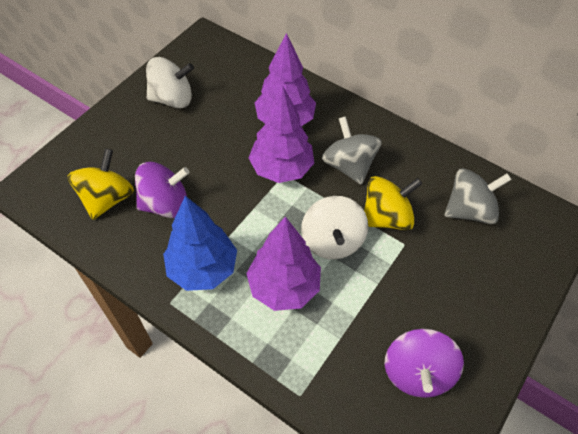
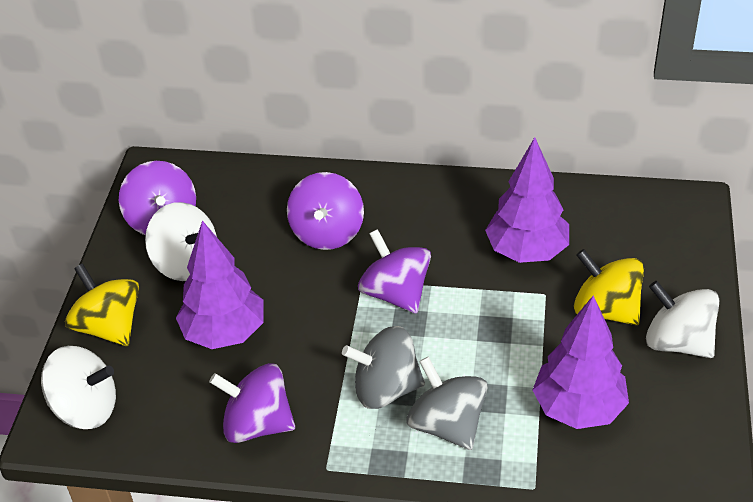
blue tree: [163,196,237,291] = 1 -> none = 0
purple spinning top: [135,162,190,218] [385,328,464,398] = 2 -> [119,161,196,235] [209,363,295,443] [287,172,364,250] [358,229,431,314] = 4
white spinning top: [146,57,194,108] [301,196,368,259] = 2 -> [41,346,116,429] [145,202,217,281] [646,281,719,358] = 3

